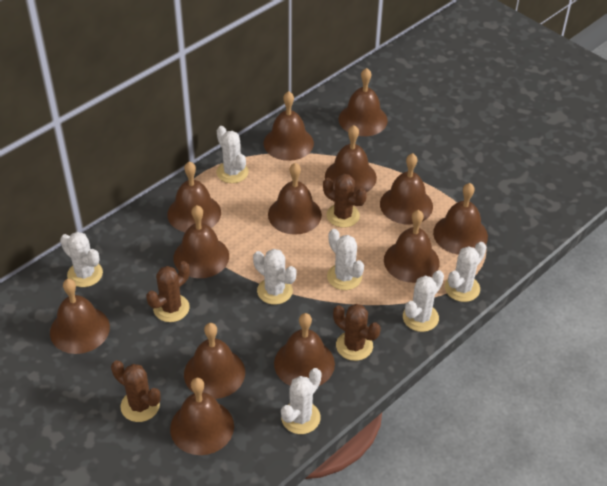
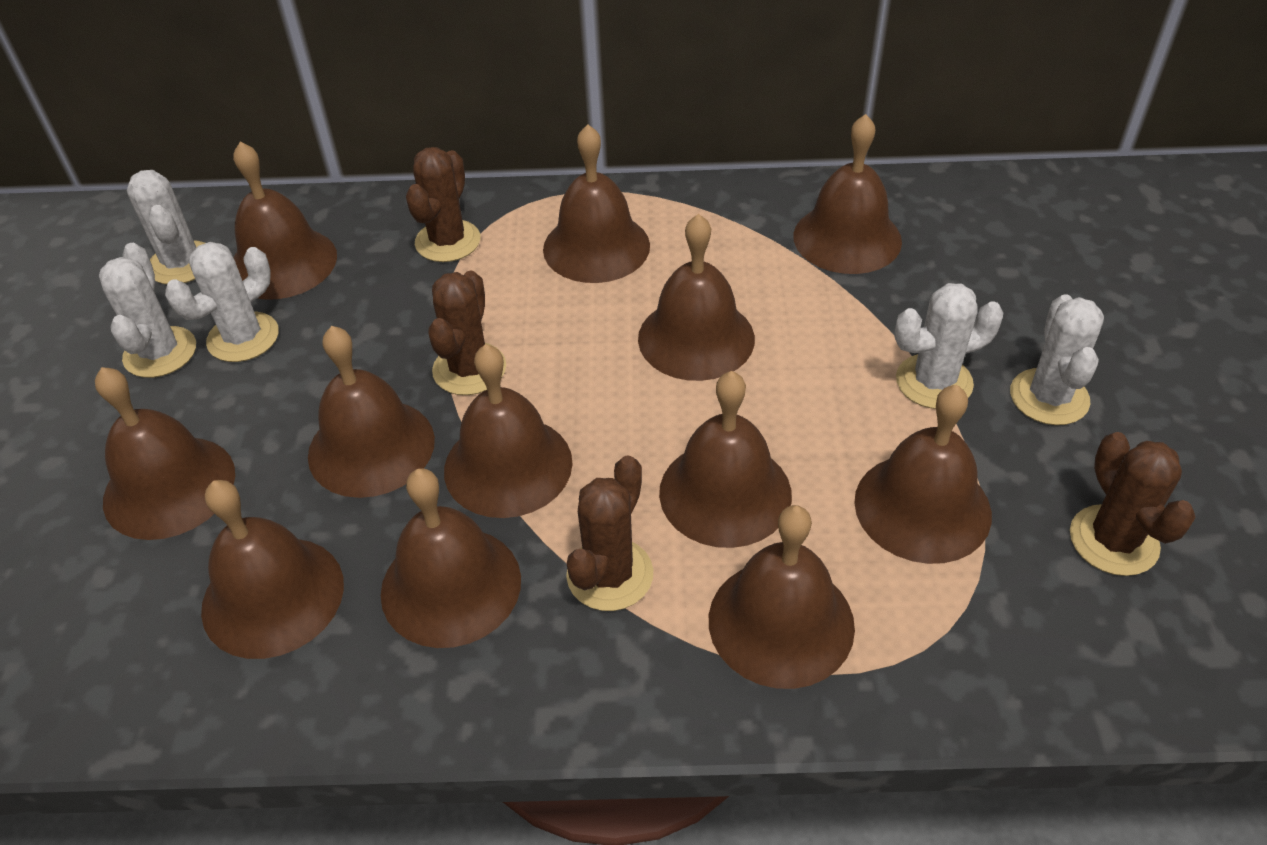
brown bell: [50,279,110,354] [167,161,221,232] [170,378,234,455] [173,205,229,278] [184,323,245,399] [263,91,314,161] [268,163,322,235] [274,313,335,386] [325,125,377,195] [339,68,388,136] [380,153,433,225] [384,210,440,283] [433,183,488,255] = 13 -> [95,367,235,540] [201,480,344,659] [233,142,337,300] [308,326,435,498] [381,468,521,648] [444,344,573,518] [543,124,650,283] [638,214,755,381] [659,371,792,548] [709,505,855,689] [793,114,902,274] [854,385,992,564] = 12
white cactus: [60,232,103,287] [216,126,249,183] [253,249,297,305] [281,368,322,434] [327,229,364,290] [403,270,444,332] [445,242,486,302] = 7 -> [99,243,196,378] [127,170,205,284] [165,242,279,362] [895,283,1003,409] [1010,294,1104,425] = 5

